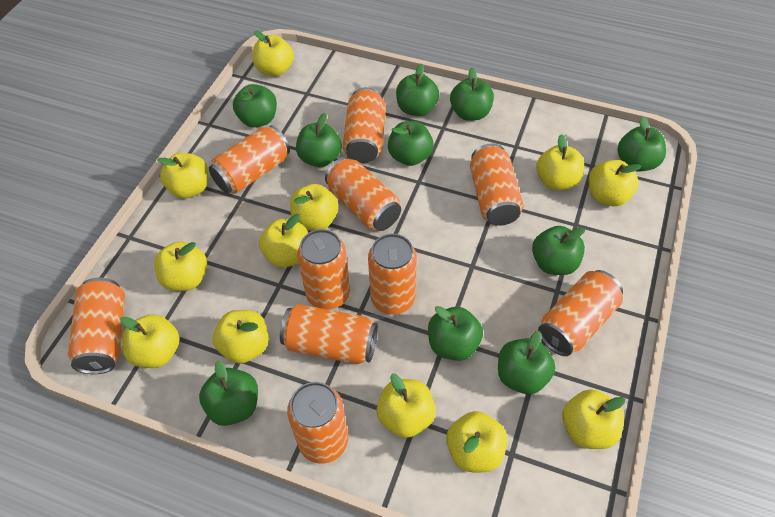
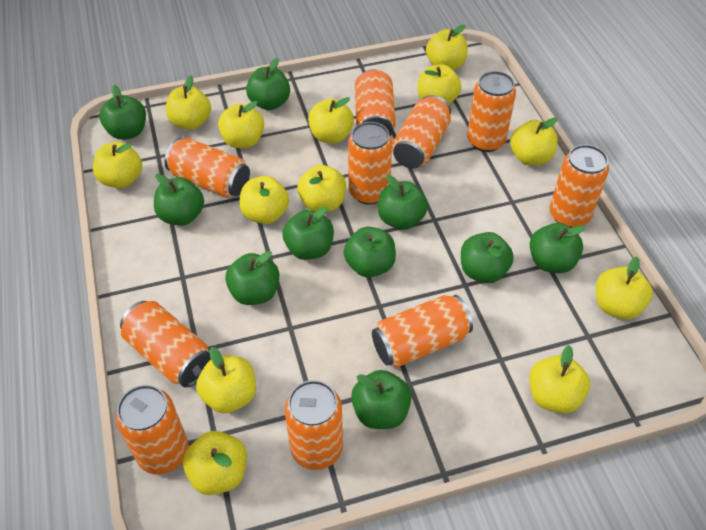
yellow apple: [120,314,180,368] [154,241,207,291] [157,153,208,198] [213,310,269,364] [253,31,294,77] [259,214,308,268] [290,184,339,231] [377,373,436,438] [446,411,507,472] [536,134,584,190] [562,389,626,449] [589,160,642,206] = 12 -> [93,142,142,188] [166,76,211,130] [183,431,247,495] [196,347,256,414] [218,101,264,148] [239,176,289,224] [297,165,346,212] [308,97,354,143] [418,64,461,104] [426,25,468,70] [510,117,558,165] [529,345,590,414] [596,257,653,319] = 13

